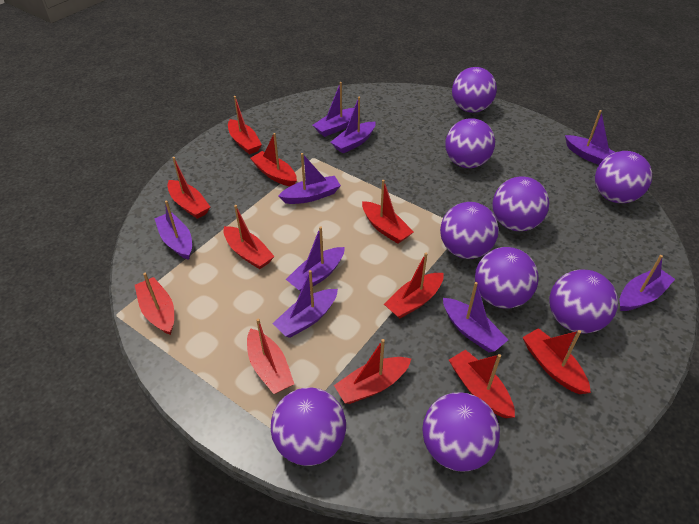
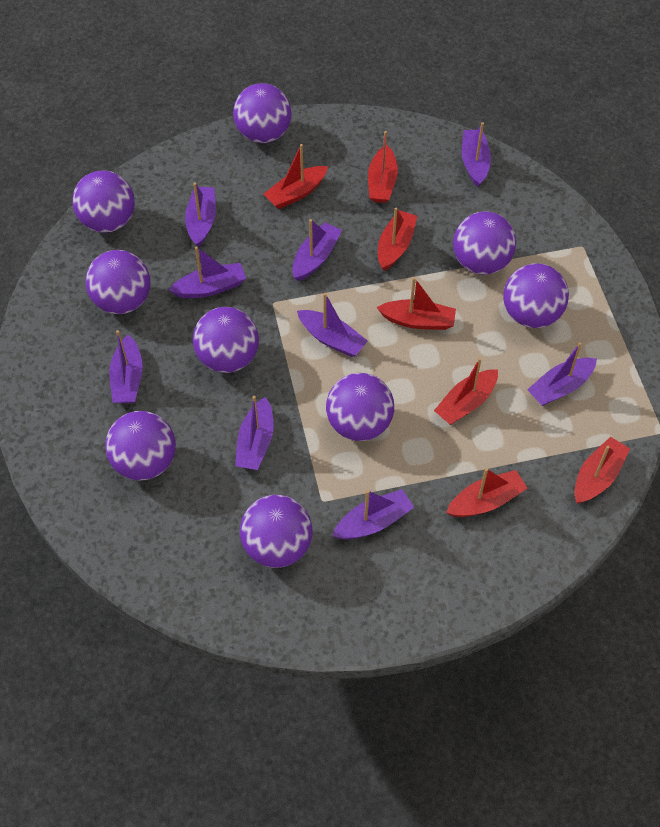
red boat: [135,273,174,335] [167,157,210,219] [224,205,275,269] [228,96,262,155] [247,318,294,394] [250,133,297,186] [334,339,411,404] [362,180,413,244] [384,253,444,319] [449,350,515,418] [523,328,591,394] = 11 -> [264,144,328,209] [368,131,398,203] [377,277,456,330] [378,208,417,271] [434,358,498,425] [446,468,528,517] [574,437,630,504] = 7

